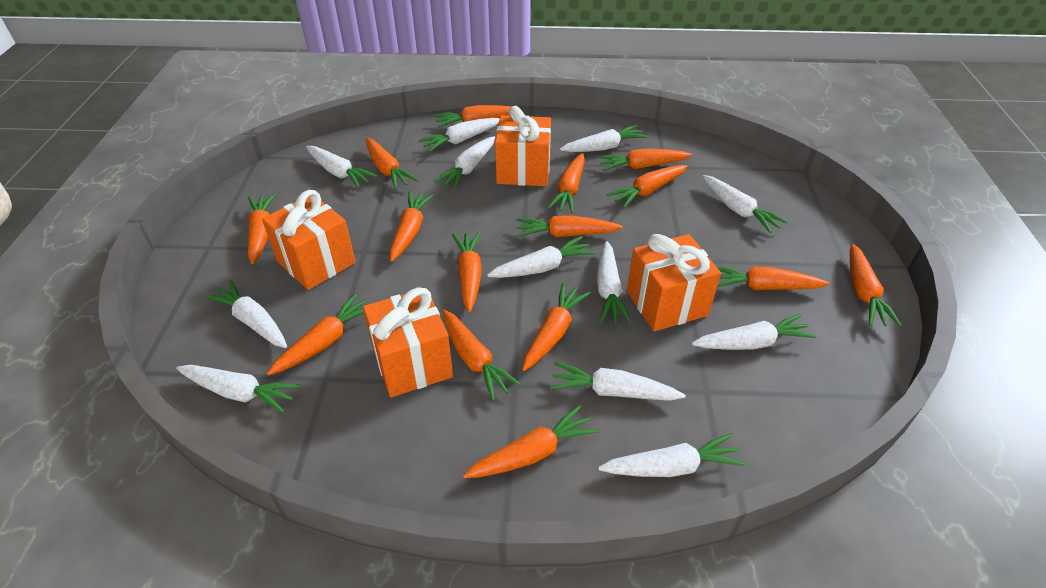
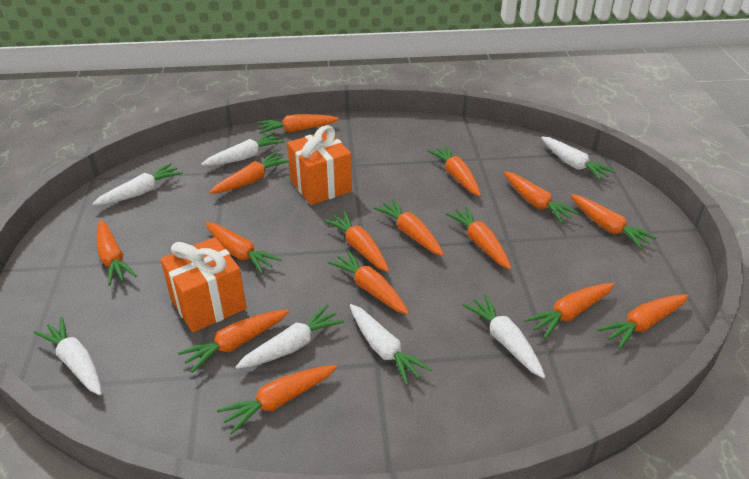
orange gift: [262,190,356,290] [363,288,453,397] [495,106,551,186] [627,234,721,331] = 4 -> [160,237,246,333] [287,125,352,205] = 2
white carrot: [176,365,301,413] [204,279,287,348] [306,146,378,188] [418,118,500,152] [434,136,495,189] [487,236,595,278] [550,362,685,401] [560,125,648,152] [597,241,632,323] [598,433,746,477] [692,314,816,350] [702,175,788,233] = 12 -> [33,317,102,395] [92,163,183,205] [201,132,284,166] [236,305,344,369] [350,304,432,385] [463,294,545,378] [541,136,616,181] = 7

